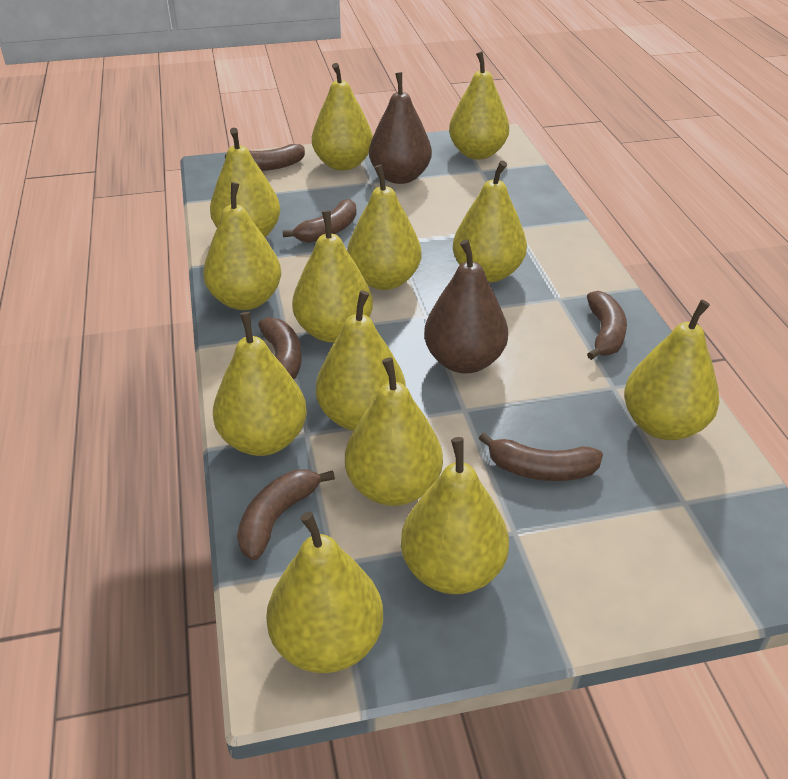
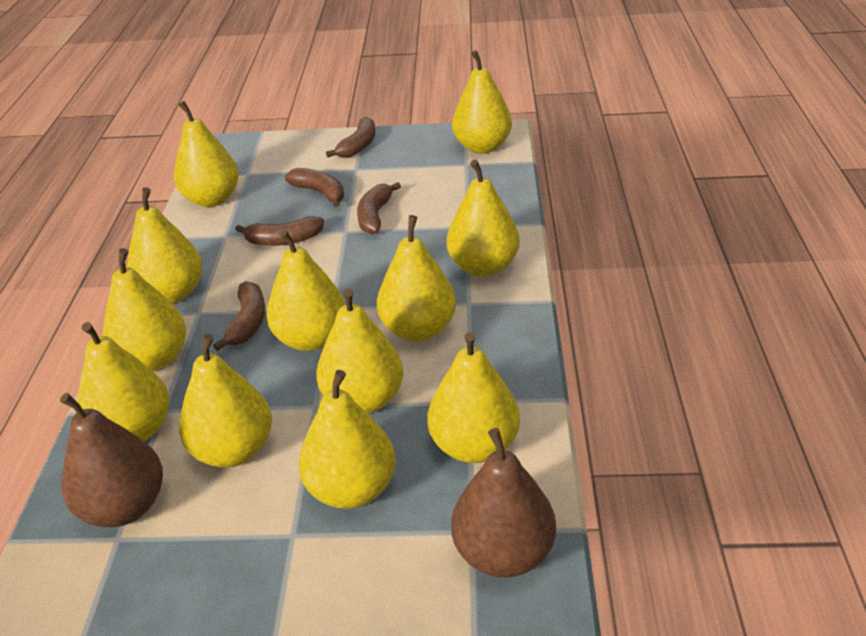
brown banana: [225,144,305,171] [237,469,335,560] [258,317,302,379] [283,199,357,243] [479,432,603,481] [587,291,627,360] = 6 -> [213,281,265,351] [235,216,324,246] [285,168,344,207] [326,117,375,158] [357,182,401,234] = 5
yellow pear: [203,182,281,310] [210,128,280,237] [213,312,307,456] [266,512,383,673] [292,211,373,343] [312,63,373,171] [316,291,406,431] [345,357,443,506] [347,165,421,290] [401,437,509,594] [449,51,509,159] [453,161,527,283] [624,300,719,440] = 13 -> [77,322,169,442] [103,248,186,371] [127,187,202,303] [174,101,239,207] [179,334,272,468] [266,230,346,351] [299,370,396,509] [316,289,403,414] [377,215,456,341] [427,332,520,463] [447,160,520,277] [452,50,512,153] = 12

